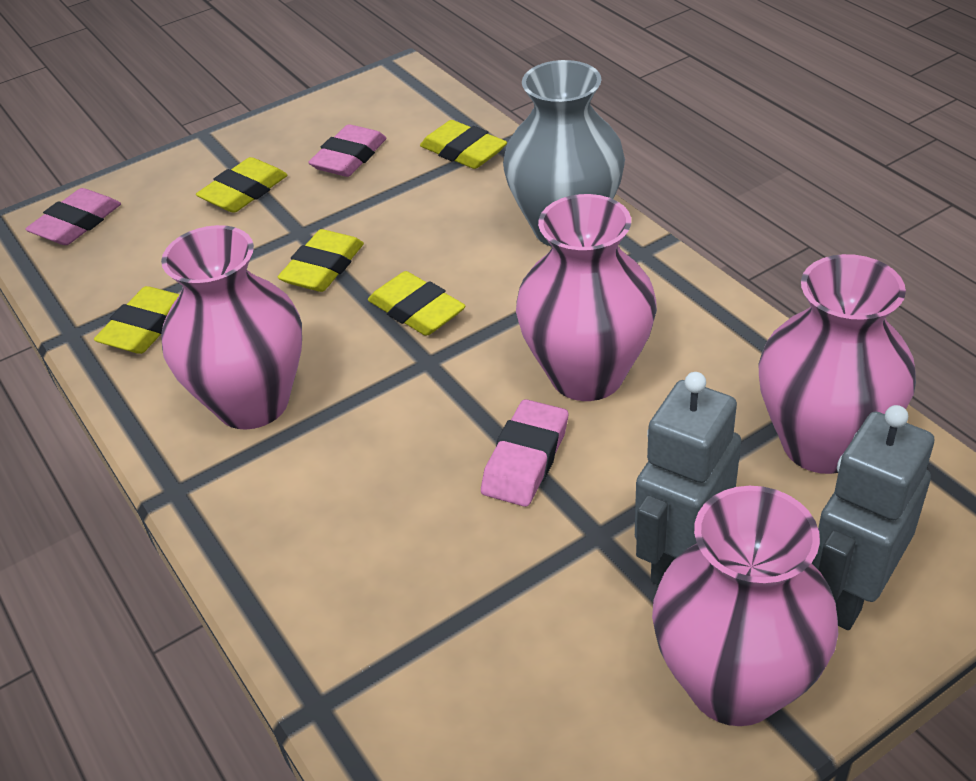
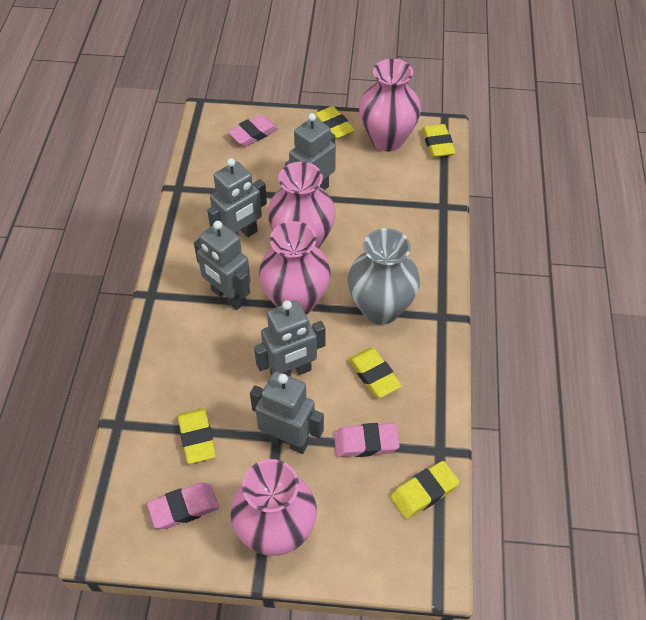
grey robot: [635,372,741,585] [812,405,934,630] = 2 -> [194,221,251,310] [207,158,267,237] [250,371,324,454] [254,300,326,376] [285,113,336,190] = 5

